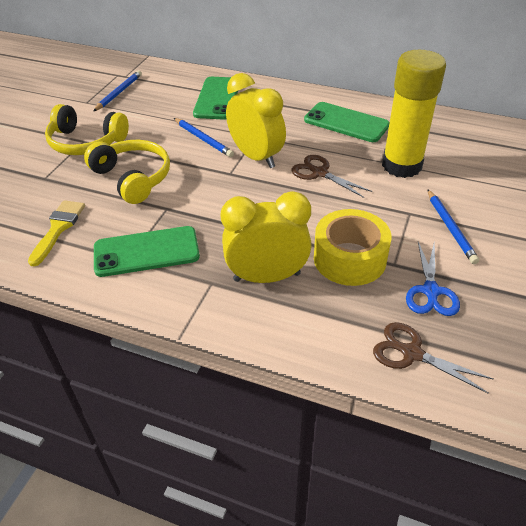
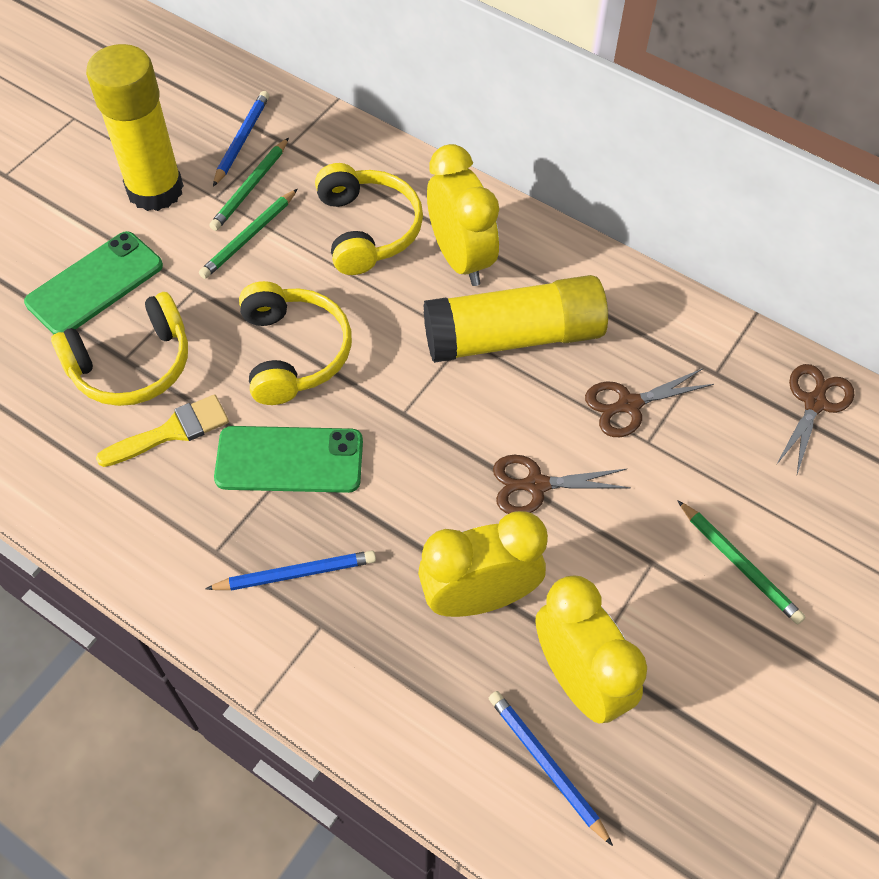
blue scissors: [406,242,460,316] = 1 -> none = 0
brown scissors: [291,155,372,198] [373,322,494,394] = 2 -> [493,455,631,514] [585,368,714,437] [776,364,854,474] = 3
green pencil: none = 0 -> [199,189,297,279] [209,138,289,231] [677,500,806,625] = 3
green phone: [94,226,200,277] [193,77,238,120] [304,102,390,142] = 3 -> [24,231,163,335] [214,426,363,493] = 2
yellow clock: [220,191,312,283] [226,73,286,168] = 2 -> [418,511,548,617] [427,144,499,286] [535,575,647,724] = 3
yellow glue stick: [382,50,446,178] = 1 -> [86,44,184,211] [423,275,608,363] = 2
yellow headphones: [45,104,129,155] [84,140,170,204] = 2 -> [51,292,188,406] [239,281,352,405] [315,163,423,275] = 3
yellow tape: [314,209,392,286] = 1 -> none = 0

